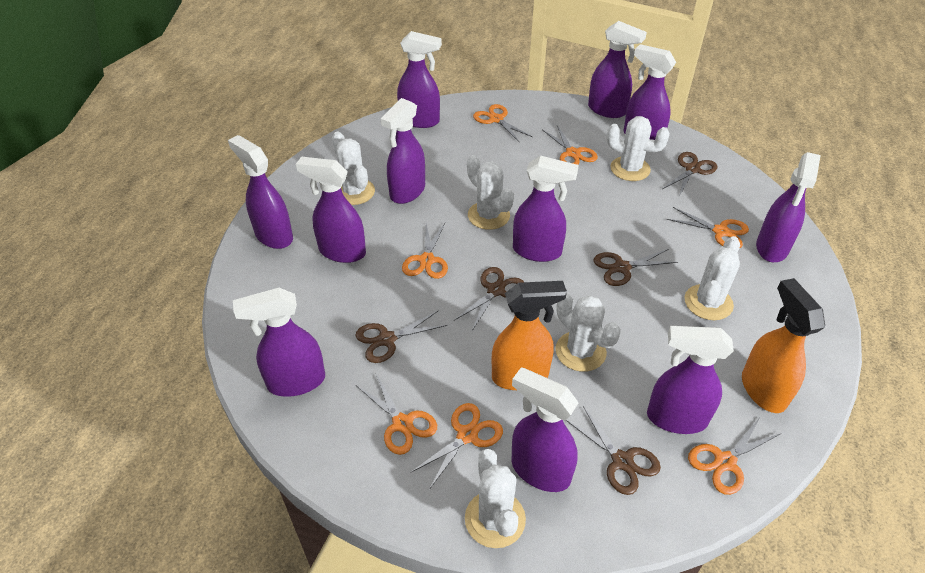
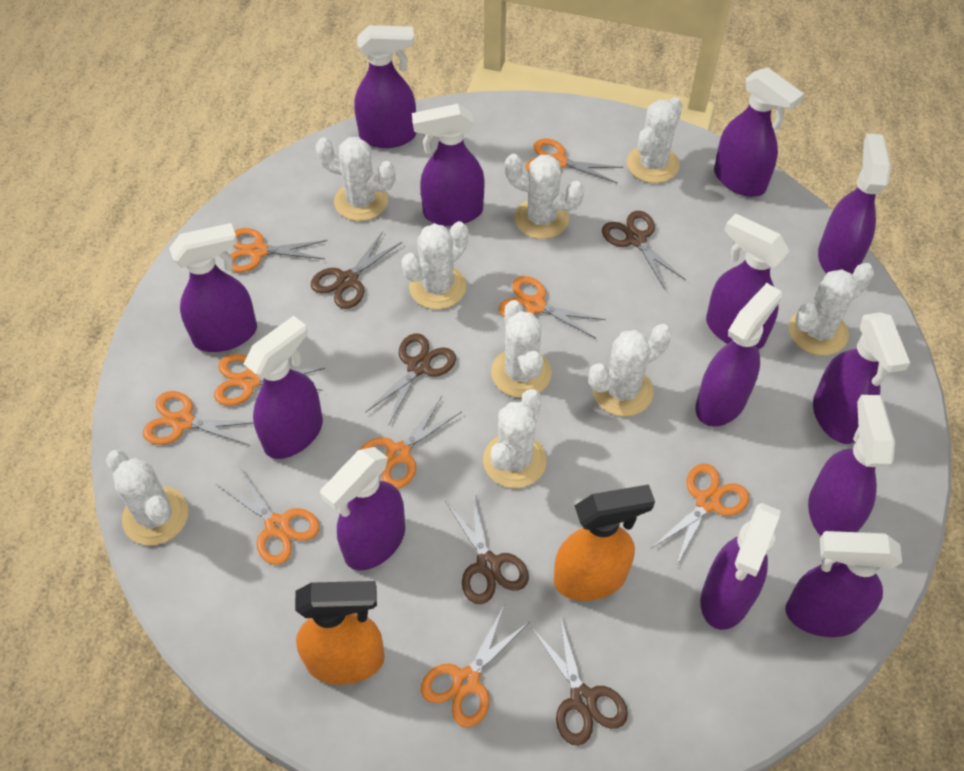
orange scissors: [356,374,437,455] [402,223,448,279] [410,403,503,490] [473,104,532,142] [543,125,598,165] [667,207,749,248] [688,419,780,495] = 7 -> [143,391,254,446] [214,354,325,406] [216,467,320,565] [230,228,327,272] [360,397,461,489] [421,604,529,728] [499,276,606,338] [525,139,623,184] [652,463,749,566] = 9
purple spray bottle: [228,135,293,249] [233,288,325,397] [296,157,366,263] [381,98,425,204] [397,31,442,128] [511,367,578,492] [513,156,579,262] [588,21,647,118] [624,44,676,140] [647,326,734,434] [756,152,821,262] = 11 -> [169,223,257,352] [244,316,323,459] [320,447,405,570] [354,25,416,148] [412,104,484,226] [696,283,782,427] [701,503,781,630] [706,213,789,349] [714,67,804,197] [785,531,902,637] [808,395,895,536] [813,312,910,444] [818,134,891,274] = 13
white cactus: [332,131,375,205] [465,449,526,548] [467,155,514,230] [555,293,621,372] [607,116,670,181] [685,236,740,320] = 6 -> [106,450,188,545] [315,137,396,221] [401,221,468,309] [483,389,547,488] [491,300,552,398] [505,154,584,239] [589,324,671,416] [627,97,682,183] [789,263,874,356] = 9

